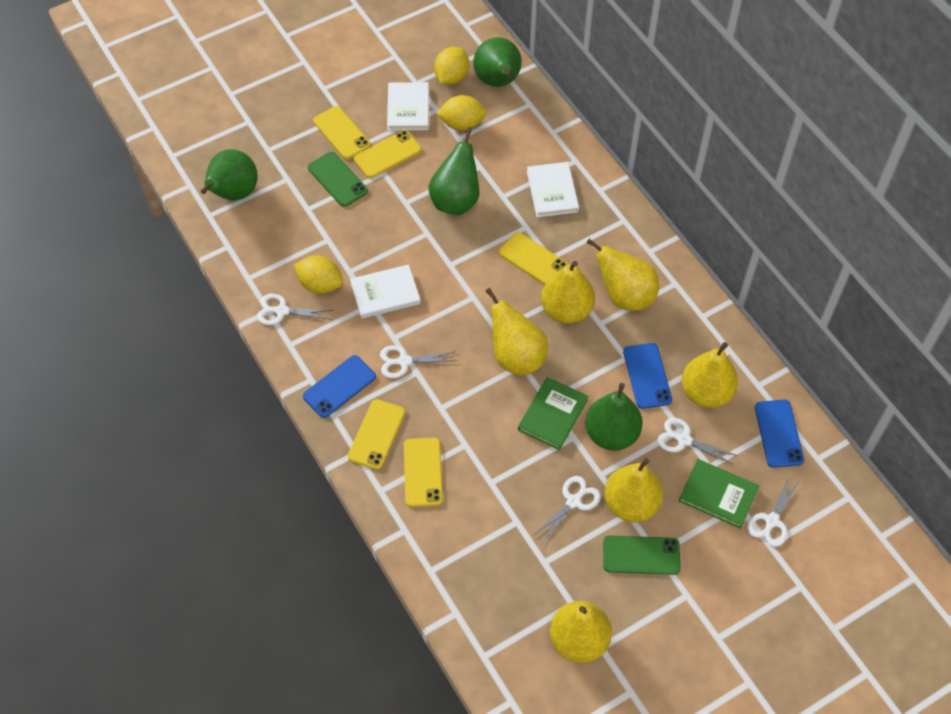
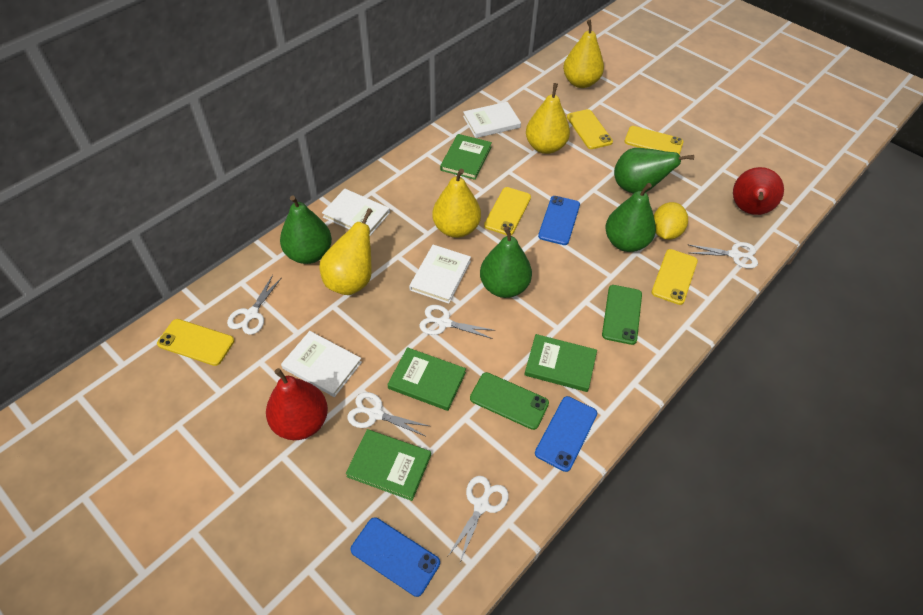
green book: [518,377,589,450] [679,459,759,529] = 2 -> [346,429,431,501] [387,347,466,411] [440,134,492,180] [524,334,597,392] = 4
red pear: none = 0 -> [266,368,328,440] [733,167,784,215] = 2
white book: [350,264,421,319] [387,82,429,131] [527,162,579,217] = 3 -> [281,331,362,397] [322,189,390,236] [409,245,471,304] [463,102,521,138] = 4
yellow lemon: [294,256,343,294] [434,47,469,85] [436,95,487,131] = 3 -> [654,202,688,240] = 1
yellow pear: [486,288,548,376] [541,261,595,324] [550,601,612,663] [586,239,659,311] [604,458,663,522] [682,342,738,408] = 6 -> [320,208,373,295] [432,169,481,238] [526,83,570,154] [563,20,604,88] = 4

